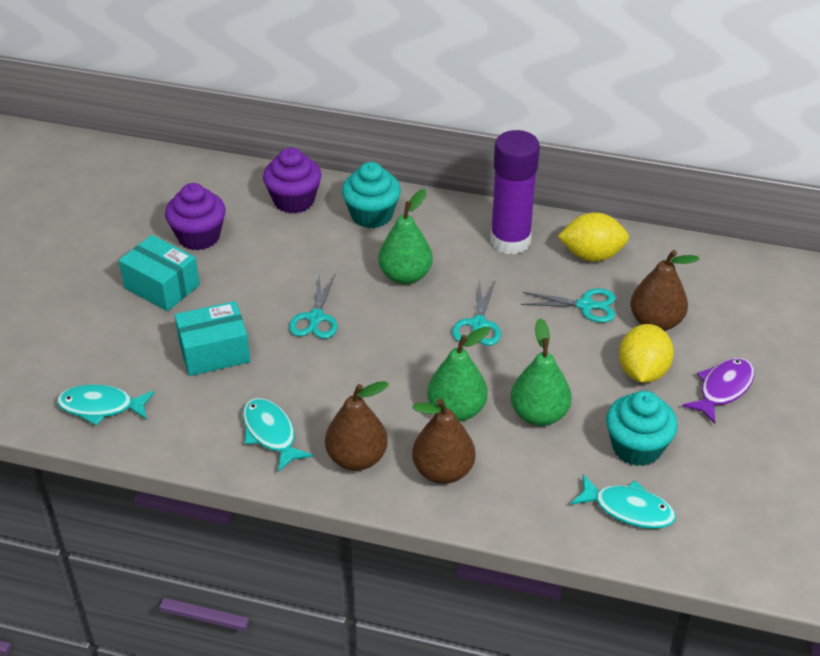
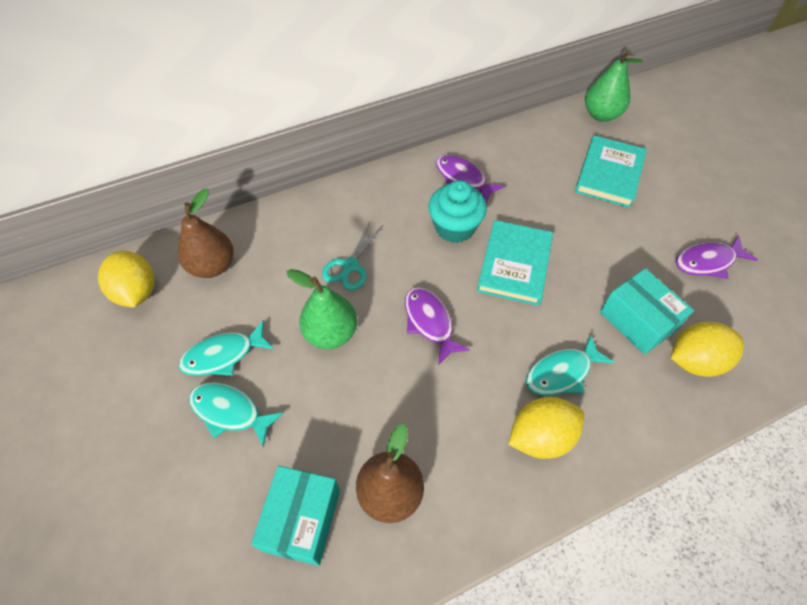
brown pear: [325,381,389,471] [412,399,475,484] [630,250,699,331] = 3 -> [178,188,234,278] [356,424,424,523] = 2
green pear: [378,189,433,285] [427,326,490,421] [510,318,571,426] = 3 -> [286,269,357,349] [585,50,643,122] = 2
purple cupcake: [165,183,226,250] [263,147,321,214] = 2 -> none = 0
purple fish: [682,358,754,424] = 1 -> [405,287,470,365] [436,155,505,203] [676,236,758,279] = 3
purple glue stick: [490,130,540,254] = 1 -> none = 0
turquoise book: none = 0 -> [477,220,553,306] [575,135,647,208] = 2
turquoise cupcake: [342,162,401,228] [606,391,678,466] = 2 -> [428,180,487,243] = 1
turquoise scissors: [289,275,338,339] [452,280,501,346] [521,288,616,323] = 3 -> [322,221,383,290] = 1
yellow lemon: [558,212,629,261] [619,324,674,383] = 2 -> [98,251,154,308] [508,397,585,459] [671,322,744,377] = 3

